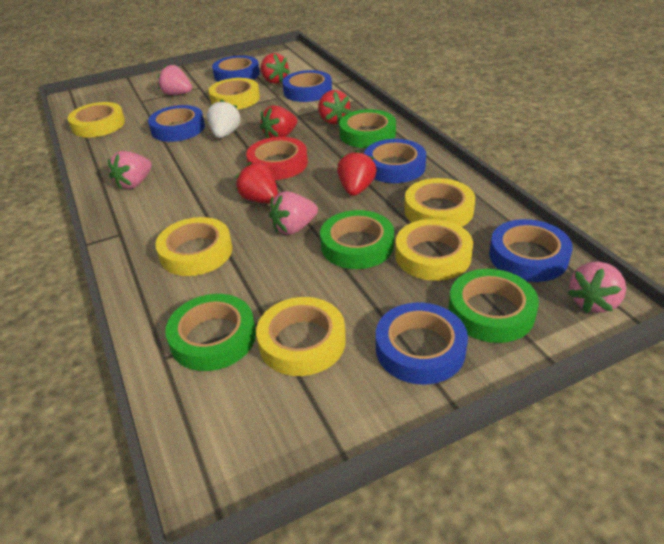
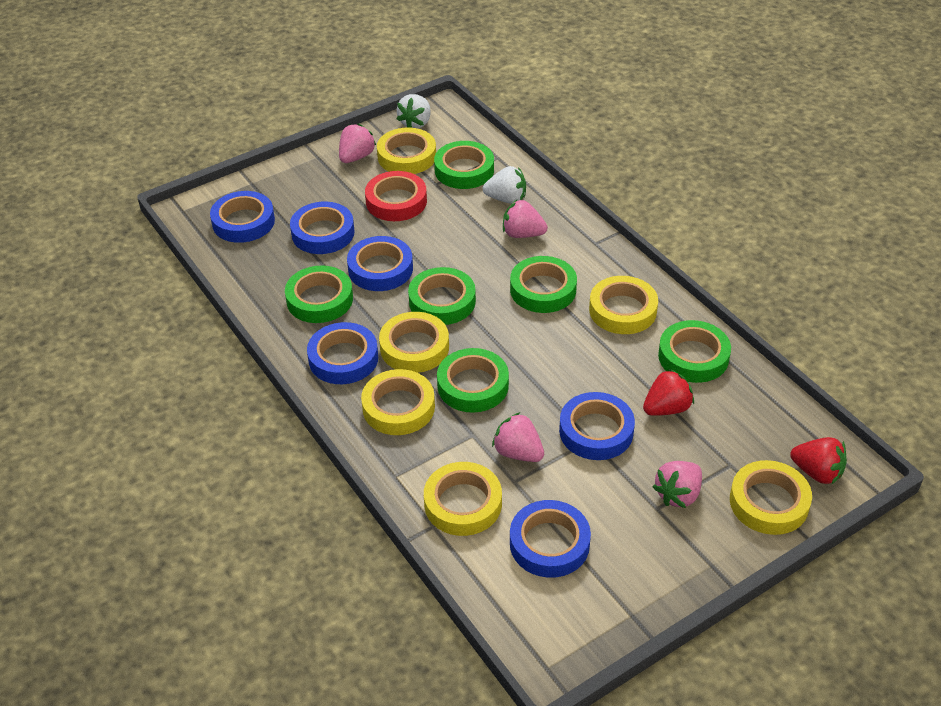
green tape: [165,294,256,371] [320,210,394,269] [339,109,396,148] [449,269,539,343] = 4 -> [285,265,353,323] [408,267,476,325] [434,141,494,189] [437,348,509,413] [510,256,577,313] [658,320,731,383] = 6
red strawberry: [236,162,278,203] [260,53,290,84] [260,105,297,138] [318,90,351,124] [337,150,377,196] = 5 -> [643,369,694,416] [790,437,847,484] = 2
white strawberry: [207,99,241,138] = 1 -> [397,94,431,129] [483,166,526,204] = 2

